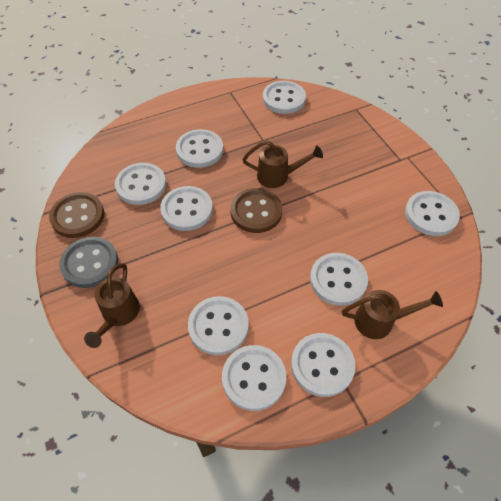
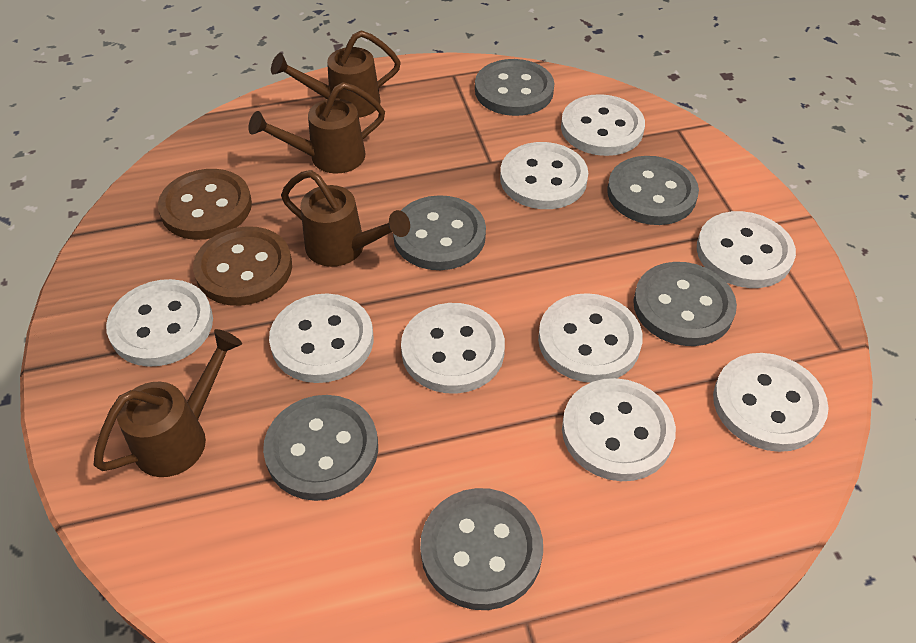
brown watering can: [84,263,140,348] [242,140,323,188] [342,290,443,339] = 3 -> [94,329,242,477] [248,82,385,173] [271,30,401,118] [281,170,410,267] = 4
grey button: [59,237,118,288] = 1 -> [263,395,378,501] [393,195,486,270] [420,488,543,610] [475,59,554,116] [607,156,699,225] [633,262,737,346] = 6

